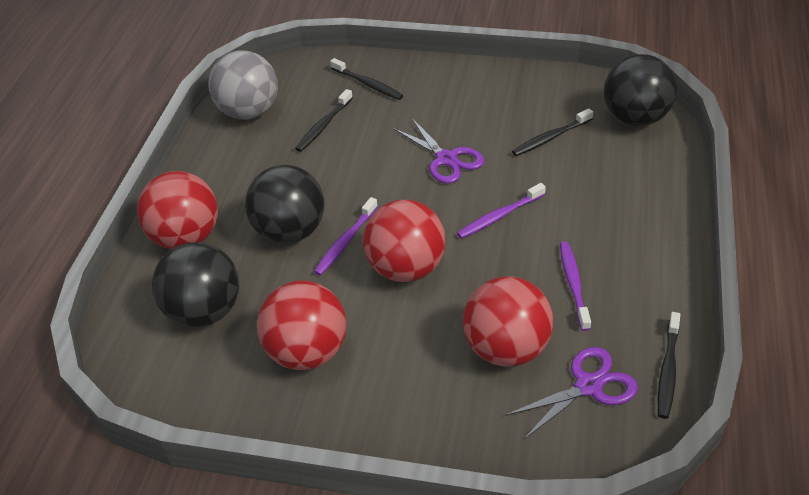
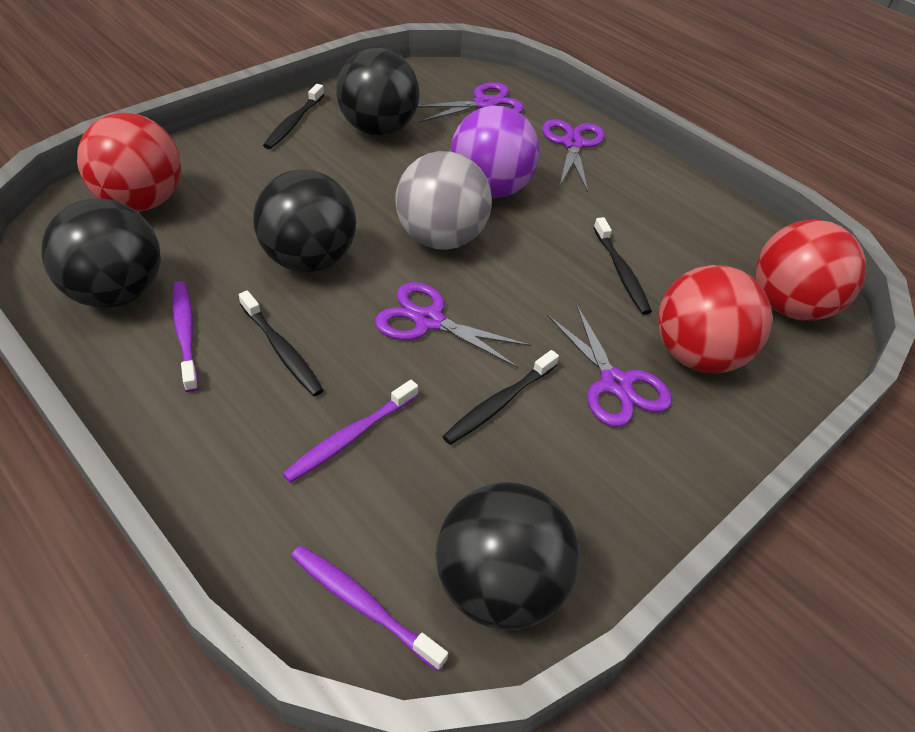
black ball: [152,242,239,327] [245,165,324,244] [604,54,677,126] = 3 -> [41,198,161,308] [253,169,356,272] [336,48,419,136] [436,482,580,630] = 4
purple ball: none = 0 -> [451,106,540,198] = 1
purple scissors: [393,117,484,184] [505,347,638,439] = 2 -> [375,282,531,368] [417,82,524,123] [542,119,605,192] [547,305,672,427] = 4
red ball: [137,171,218,249] [257,281,347,370] [363,200,446,282] [463,276,553,367] = 4 -> [77,113,181,212] [658,265,772,373] [756,219,866,321] = 3

